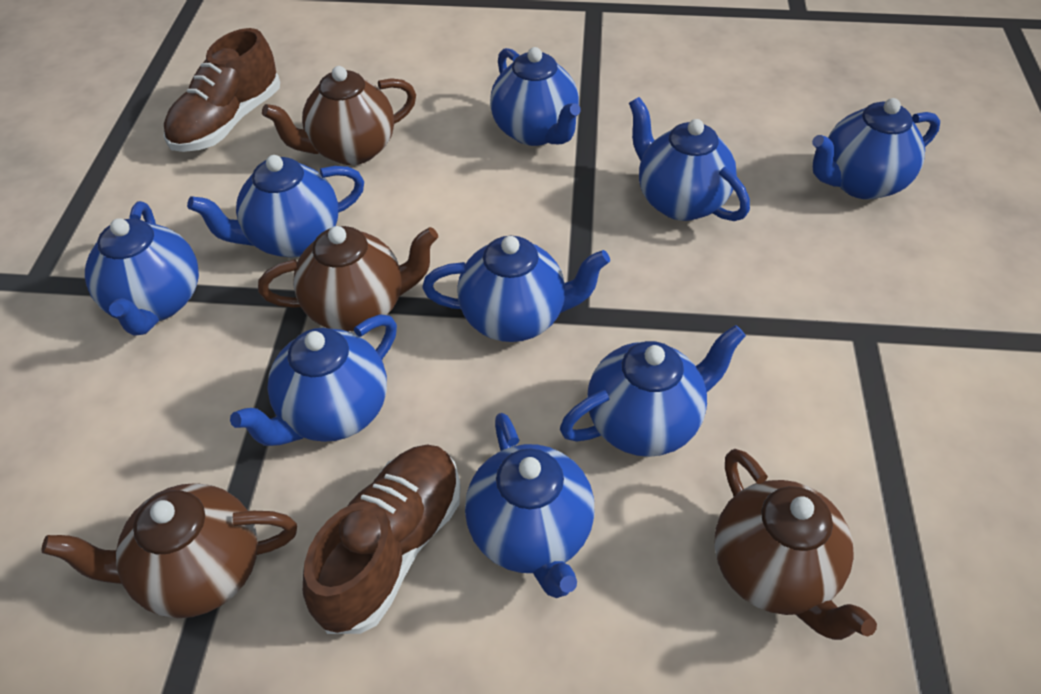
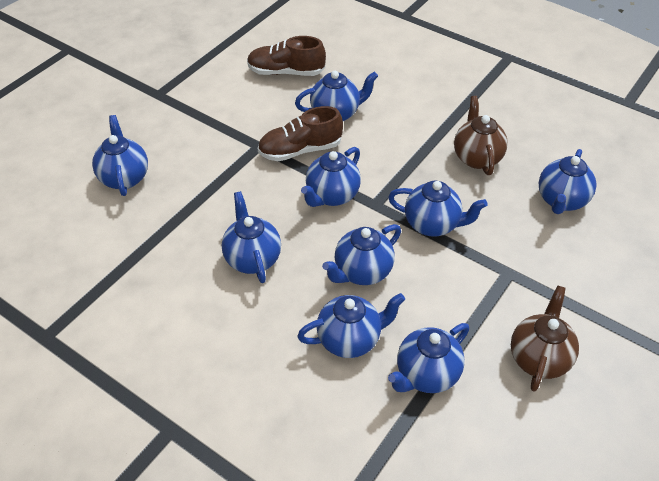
brown teapot: [41,483,297,618] [258,226,438,331] [262,66,416,165] [714,449,877,640] = 4 -> [454,96,508,175] [511,285,579,392] = 2

